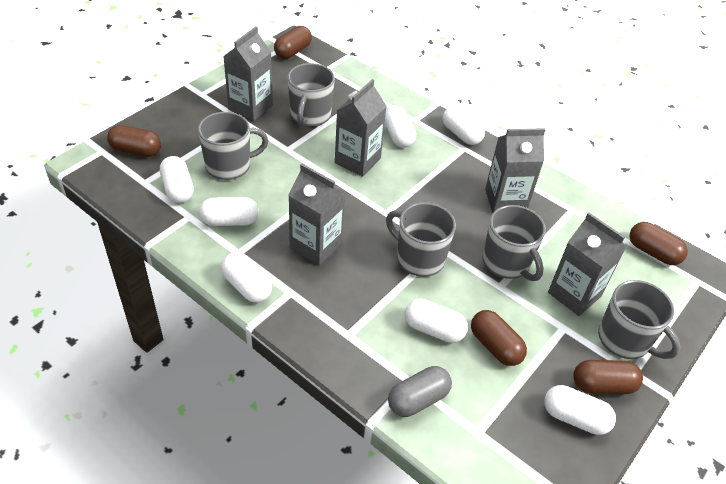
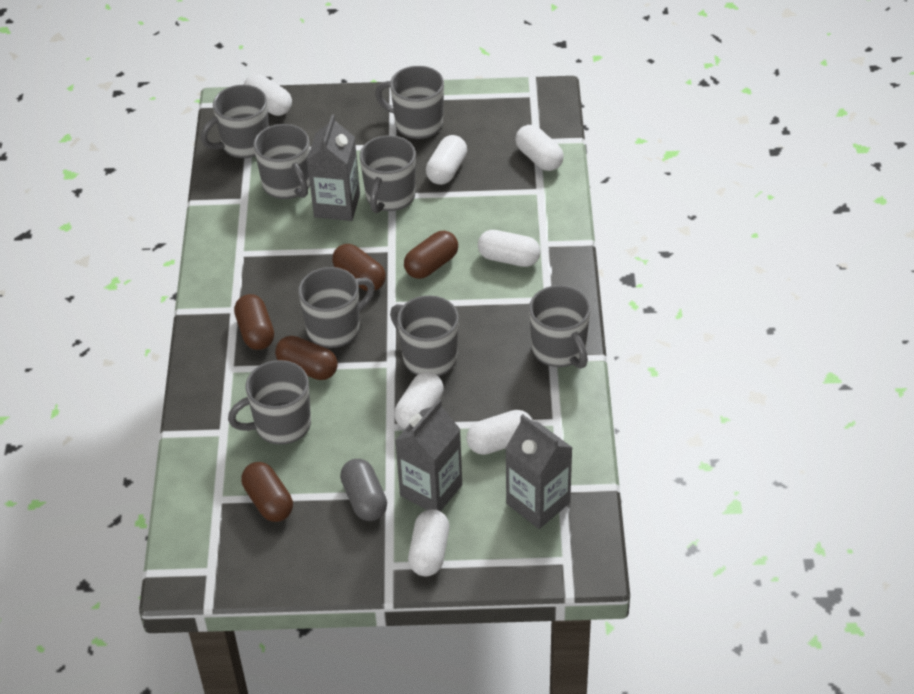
grey carton: [223,26,273,121] [288,164,346,266] [335,79,386,177] [485,128,545,213] [548,213,627,316] = 5 -> [307,114,360,221] [395,399,462,511] [505,414,573,529] = 3
grey mug: [198,112,269,180] [288,63,335,127] [386,202,456,277] [483,205,546,281] [598,280,681,359] = 5 -> [201,85,269,158] [228,360,311,445] [253,124,310,199] [298,267,375,348] [360,135,416,213] [375,66,444,139] [390,295,459,376] [529,285,590,369] = 8

